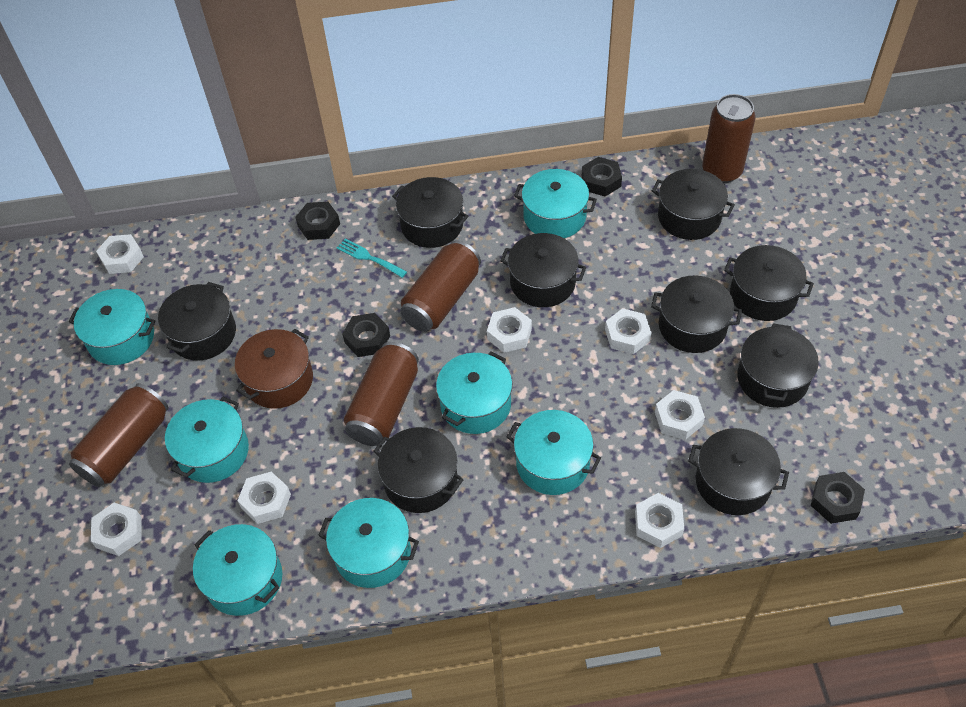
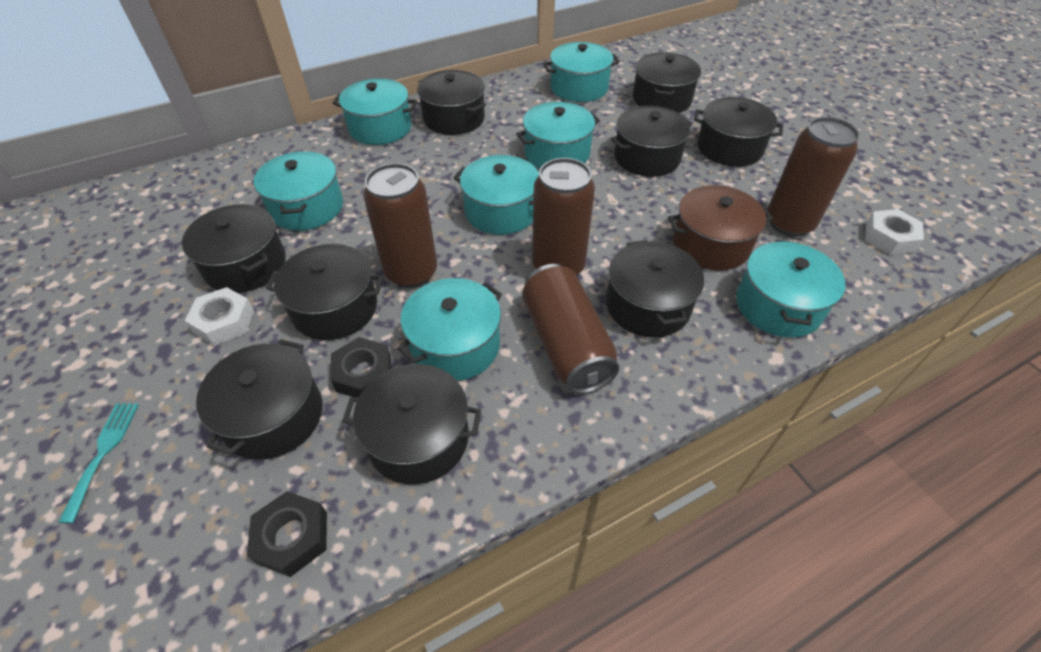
black nut: [295,202,340,240] [342,313,390,357] [582,157,622,196] [811,472,865,524] = 4 -> [247,491,327,577] [330,337,392,397] = 2
white nut: [91,503,142,556] [96,234,144,274] [237,472,291,524] [487,307,532,353] [605,308,652,354] [635,493,684,548] [655,390,705,440] = 7 -> [185,287,254,345] [865,209,924,255] = 2

